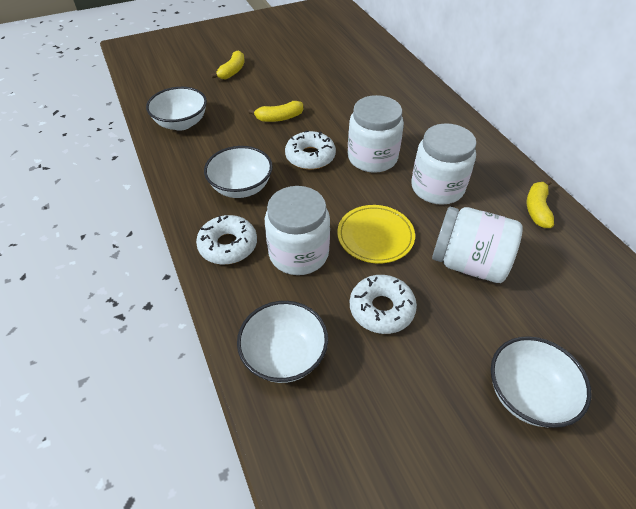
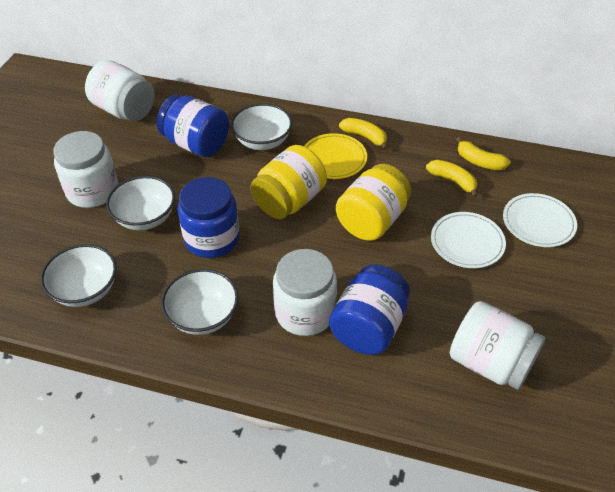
blue jar: none = 0 -> [157,94,229,157] [178,177,240,258] [329,264,410,355] = 3
white donut: [196,215,257,265] [285,131,336,170] [350,275,417,334] = 3 -> none = 0
white plate: none = 0 -> [431,212,506,268] [503,193,577,247] = 2
yellow jar: none = 0 -> [251,145,327,219] [336,164,411,241] = 2

